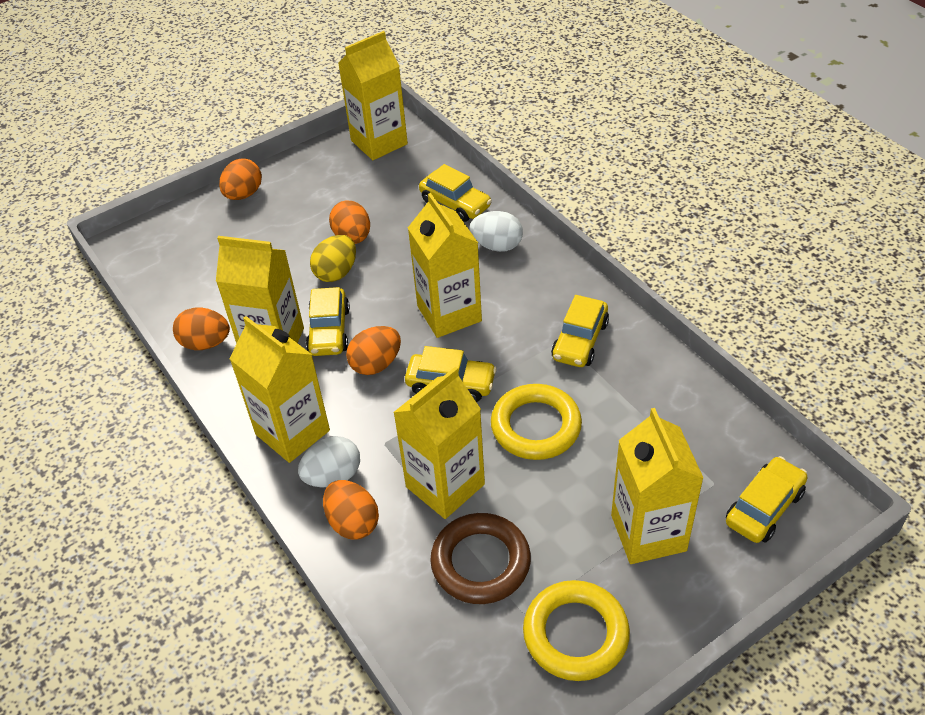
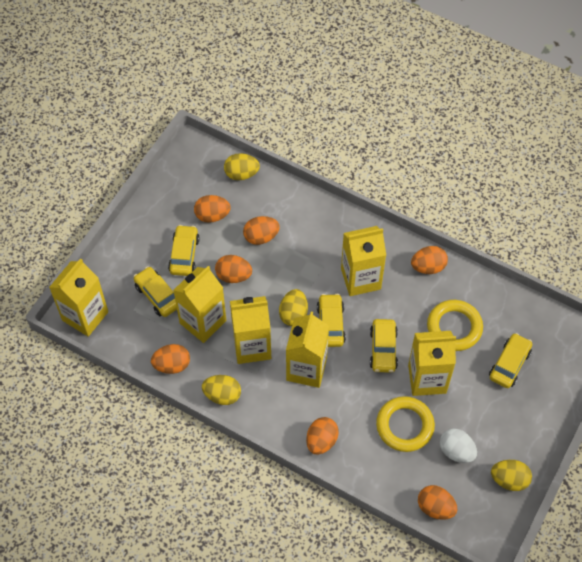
brown ring: [430,513,531,604] = 1 -> none = 0
orange egg: [173,307,230,350] [219,159,262,200] [323,480,379,540] [329,200,370,244] [346,326,401,375] = 5 -> [151,344,190,374] [194,195,231,223] [215,255,252,283] [243,216,280,245] [306,417,339,455] [411,246,448,274] [418,485,457,520] = 7
white egg: [298,436,360,487] [470,211,523,252] = 2 -> [440,429,477,463] = 1
yellow egg: [310,235,356,282] = 1 -> [202,375,241,405] [224,153,260,180] [279,289,308,326] [491,460,532,491] = 4

